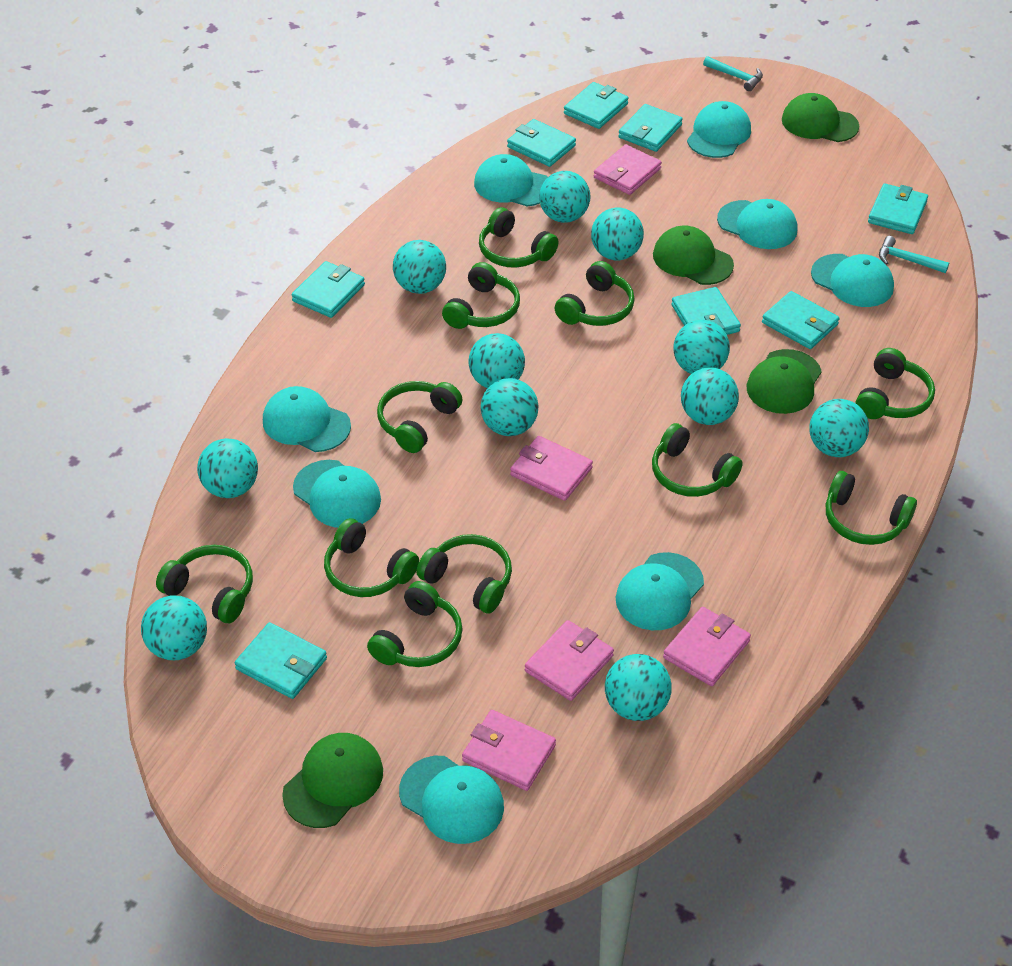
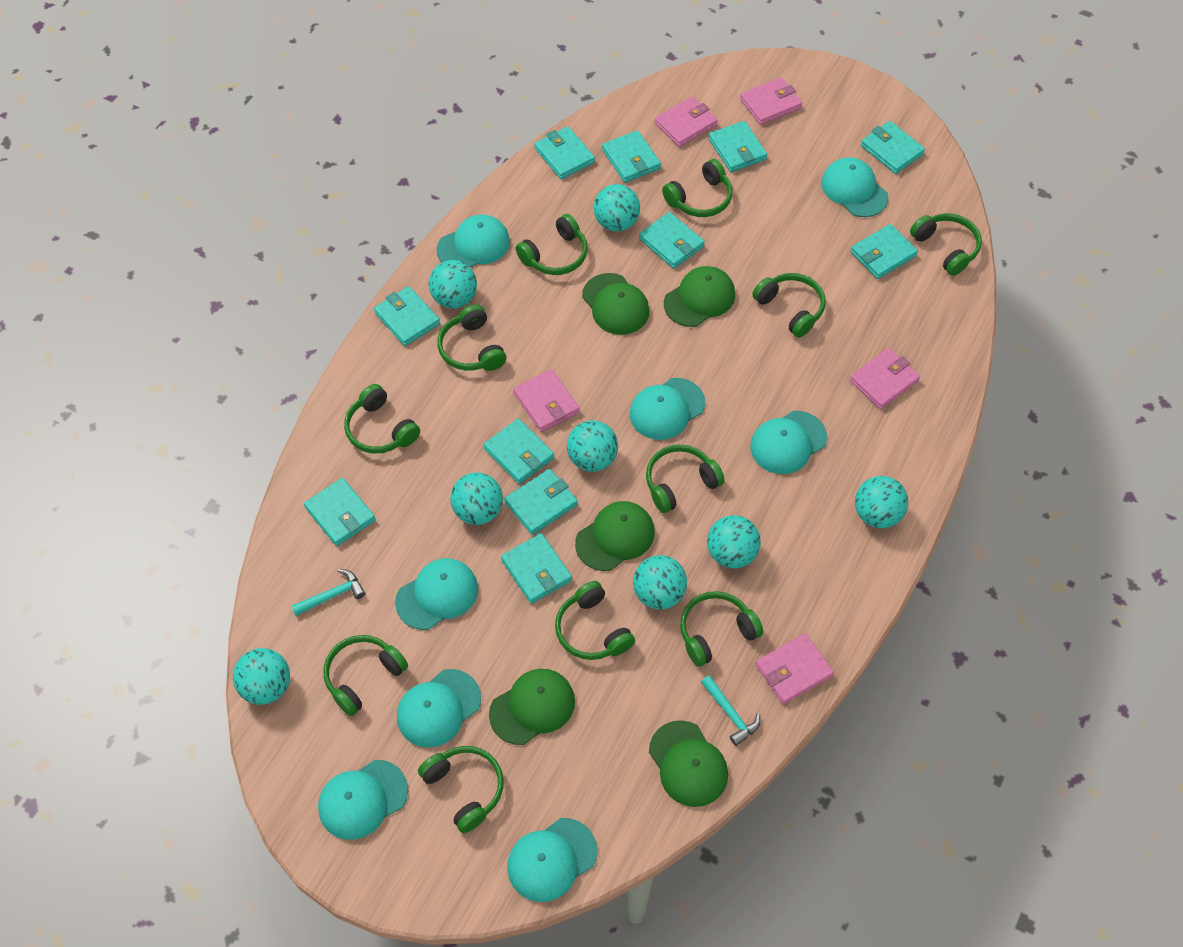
green cap: [282,733,383,828] [653,226,734,285] [747,349,822,414] [782,93,859,142] = 4 -> [489,669,575,745] [575,501,655,571] [582,273,650,335] [649,720,728,807] [664,266,735,327] = 5
turquoise ball: [141,596,207,660] [197,438,258,498] [393,240,446,294] [468,333,525,388] [481,378,539,436] [539,171,591,223] [591,208,644,260] [605,654,672,721] [673,320,730,374] [681,367,739,425] [809,399,869,457] = 11 -> [233,648,290,705] [429,260,477,309] [450,472,503,525] [567,420,618,472] [594,184,640,231] [633,555,687,609] [707,515,761,569] [855,476,908,528] = 8
turquoise wallet: [235,622,327,699] [292,261,365,318] [507,119,576,167] [564,82,629,129] [619,104,683,152] [671,287,741,335] [762,291,840,349] [868,183,928,234] = 8 -> [304,478,376,546] [374,286,440,346] [484,419,554,484] [501,533,572,604] [504,469,578,535] [534,126,595,179] [602,130,661,183] [639,212,705,268] [708,121,767,172] [851,224,918,279] [861,121,925,174] = 11

